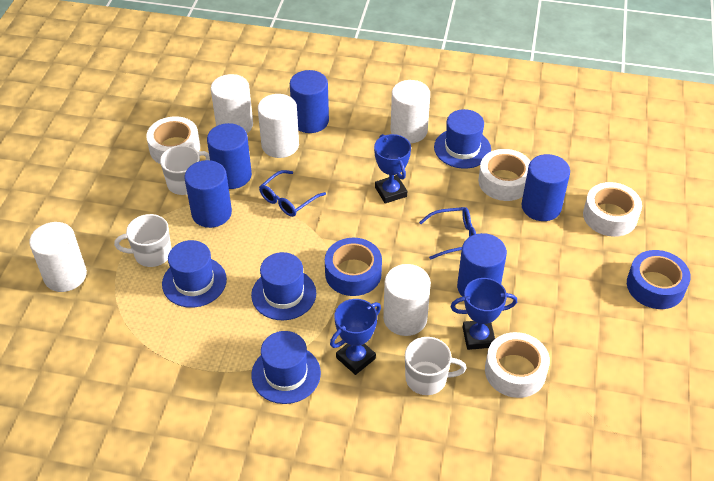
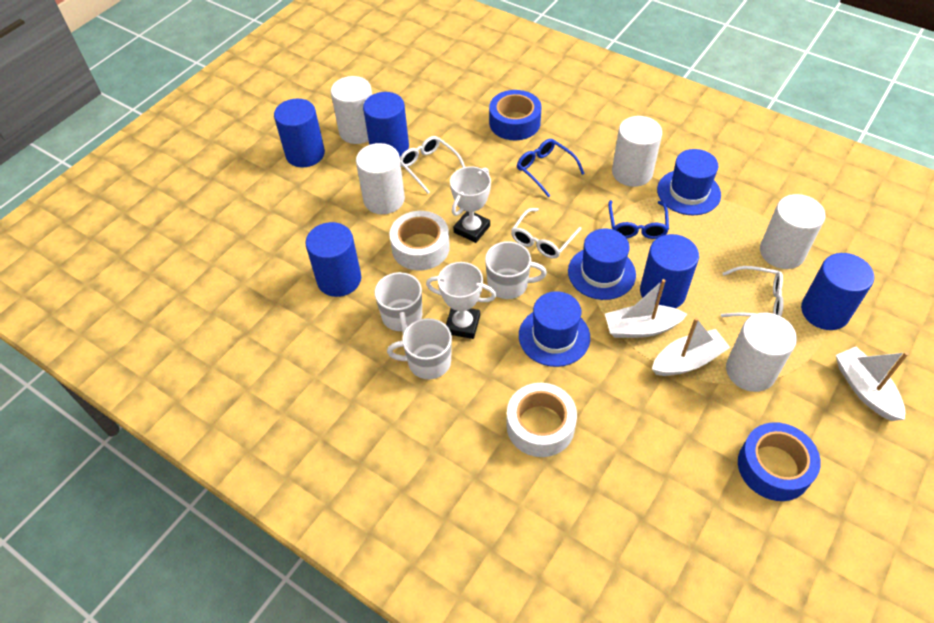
blue hat: [162,240,227,308] [251,252,316,320] [251,331,321,404] [434,109,491,169] = 4 -> [519,291,590,367] [568,229,636,300] [657,149,721,215] = 3
blue trophy: [330,299,381,375] [374,134,411,204] [450,278,517,350] = 3 -> none = 0
white boat: none = 0 -> [605,279,687,338] [652,318,730,376] [836,347,909,421] = 3
white glasses: none = 0 -> [400,136,465,194] [511,208,581,259] [721,266,784,317] = 3
white tape: [146,116,200,164] [478,149,530,201] [485,332,550,398] [583,182,642,237] = 4 -> [389,211,450,270] [506,383,577,457] = 2
white trophy: none = 0 -> [426,262,496,339] [450,166,491,243] = 2

